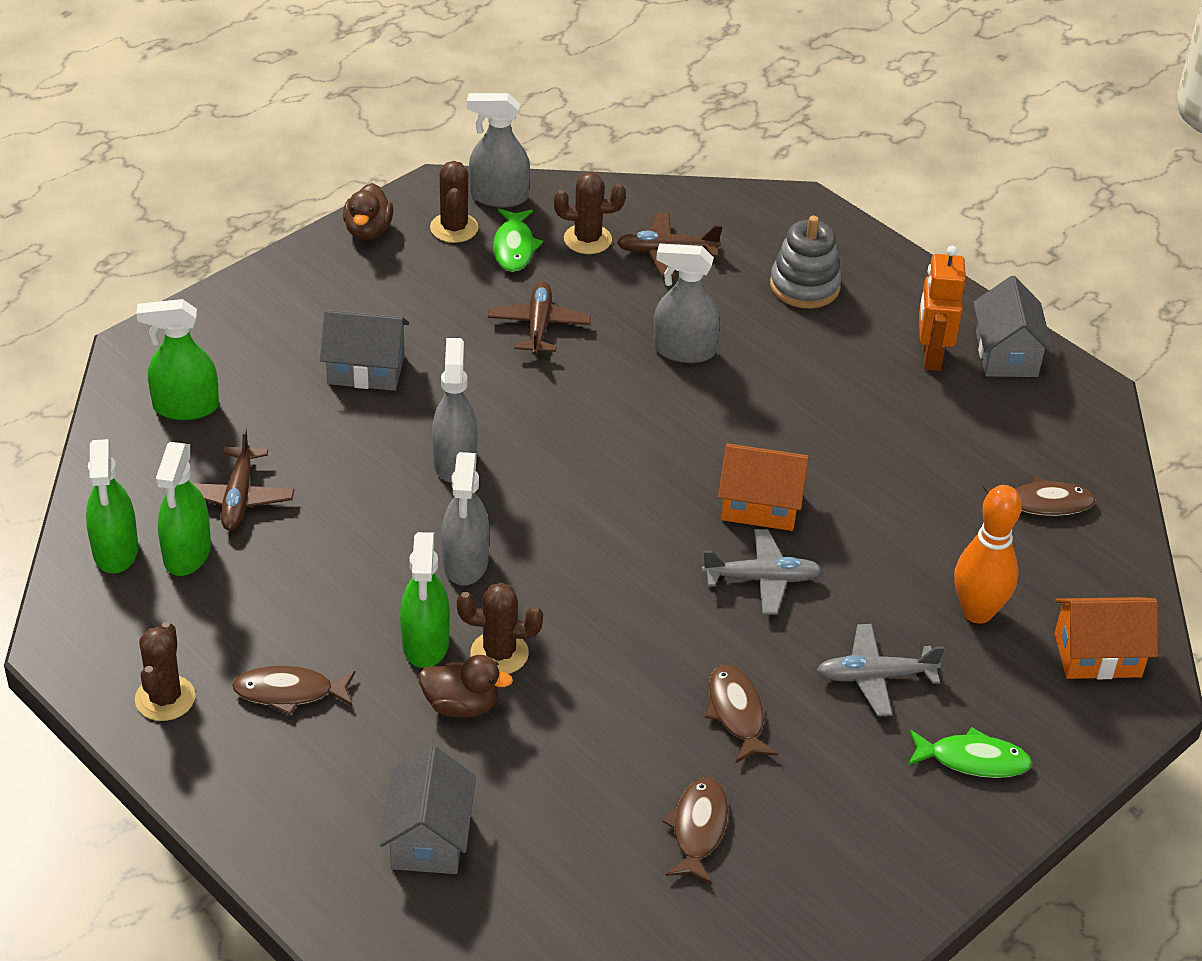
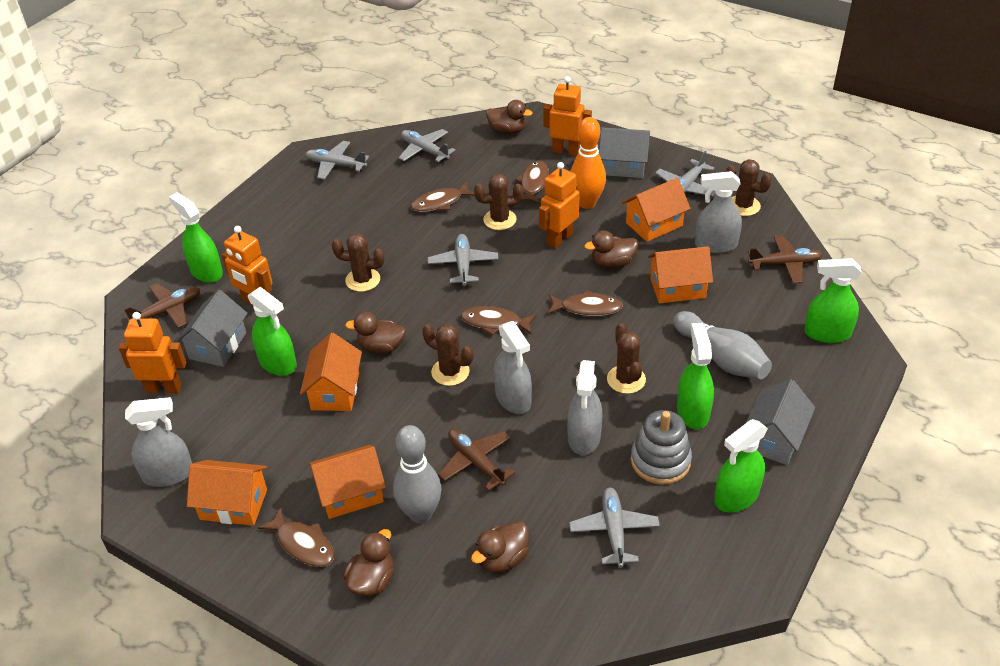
brown cactus: [135,621,195,721] [430,161,478,243] [457,582,543,674] [554,172,626,254] = 4 -> [332,233,385,292] [422,324,473,386] [474,174,523,230] [607,323,646,394] [726,159,772,216] = 5
brown duck: [343,183,393,240] [419,655,513,718] = 2 -> [343,529,394,596] [345,312,406,354] [471,521,529,573] [486,100,533,134] [584,230,638,269] = 5
brown fish: [232,666,356,716] [662,777,728,885] [705,665,778,763] [983,476,1096,516] = 4 -> [258,507,334,567] [411,182,475,212] [461,306,537,336] [515,161,549,204] [548,290,623,316] = 5
green fish: [493,209,543,272] [908,727,1032,778] = 2 -> none = 0
green spray bottle: [86,439,138,574] [136,299,219,420] [155,442,211,576] [400,532,450,668] = 4 -> [169,192,223,283] [248,287,297,376] [677,323,714,429] [714,419,768,513] [804,258,862,343] = 5
grey bowling pin: none = 0 -> [393,425,442,524] [673,311,772,379] = 2
grey plane: [702,529,822,615] [817,624,944,716] = 2 -> [306,141,369,179] [398,129,456,162] [428,234,498,286] [569,487,660,568] [655,151,715,196] = 5
orange house: [718,443,809,531] [1055,597,1158,679] = 2 -> [187,460,267,526] [300,333,362,411] [309,445,386,519] [622,178,690,242] [648,246,713,303] = 5
orange robot: [919,246,966,371] = 1 -> [119,312,186,394] [222,226,273,304] [539,162,580,248] [543,76,592,156] = 4

